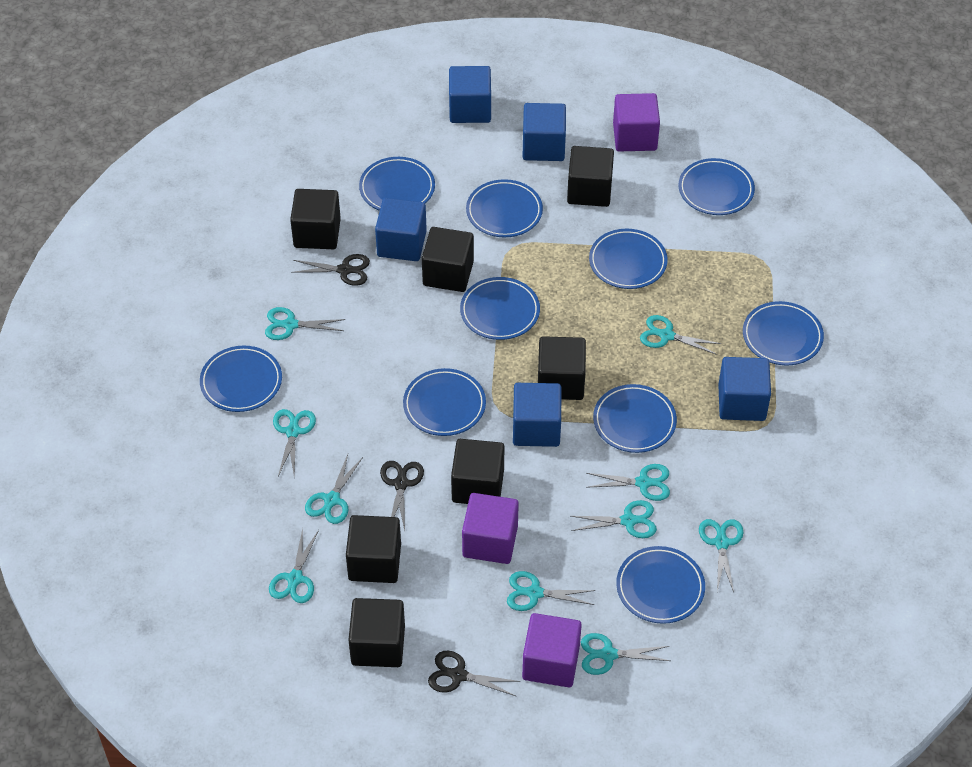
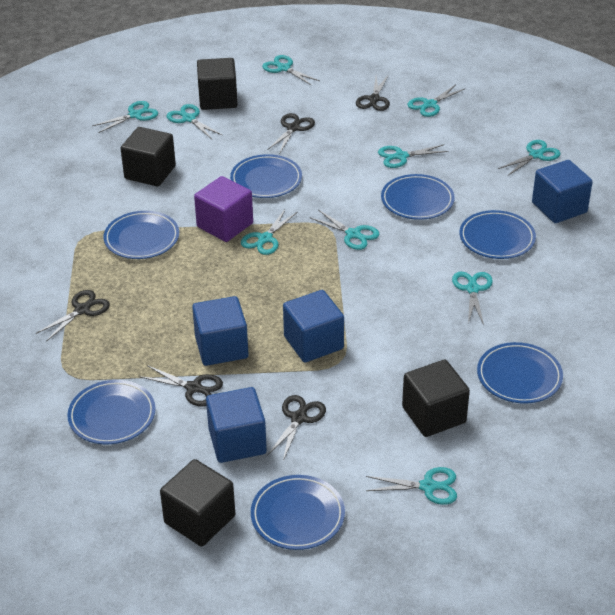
black cube: [290,189,341,249] [346,515,401,583] [348,598,405,667] [422,227,474,292] [451,439,504,504] [538,336,586,400] [567,146,614,207] = 7 -> [121,127,176,186] [160,459,235,547] [197,58,237,110] [402,359,470,437] = 4
black scissors: [291,254,370,286] [380,461,424,530] [428,651,521,696] = 3 -> [36,290,110,342] [139,365,223,406] [267,113,315,153] [267,395,326,461] [356,76,390,111] = 5
blue cube: [375,198,427,261] [449,66,491,123] [513,383,561,447] [523,103,566,161] [718,357,771,421] = 5 -> [192,296,249,366] [206,387,267,463] [283,290,344,363] [532,160,593,223] = 4
blue plate: [200,346,282,412] [359,157,435,211] [403,368,486,436] [460,277,540,340] [466,179,543,237] [589,229,668,289] [593,384,677,453] [616,546,705,624] [679,158,755,215] [743,301,824,365] = 10 -> [67,380,156,444] [104,211,179,259] [230,154,302,198] [251,475,345,550] [381,174,454,220] [459,210,536,259] [477,342,563,404] = 7
purple cube: [462,493,519,564] [522,613,582,687] [613,93,660,151] = 3 -> [194,176,253,242] = 1

